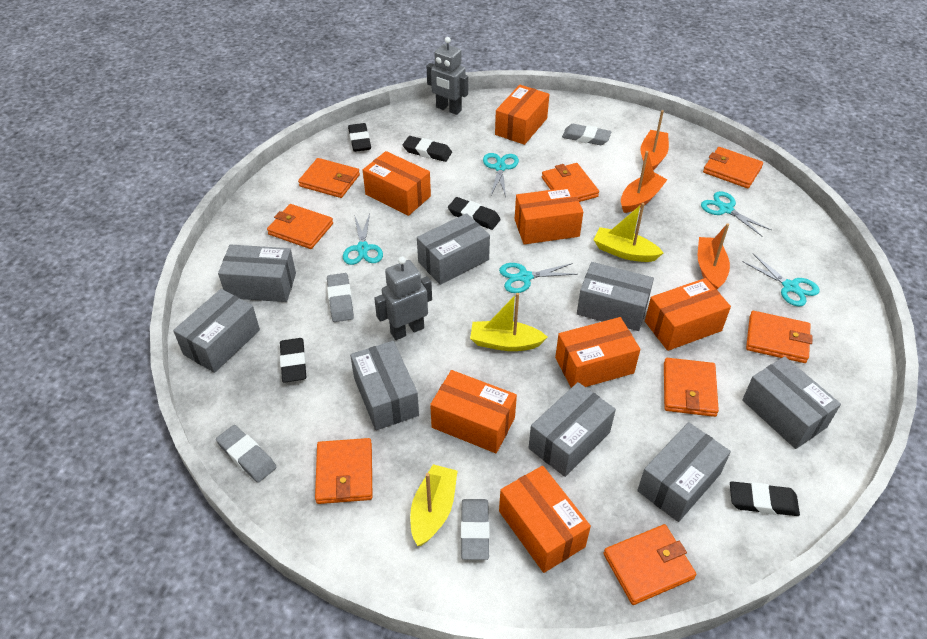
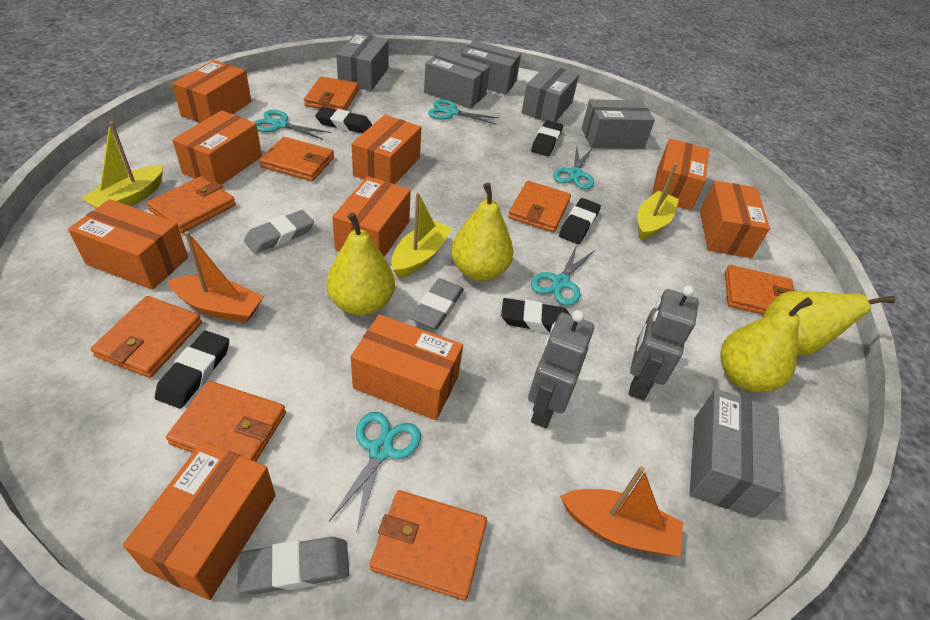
grey box: [173,289,260,373] [218,244,296,302] [350,341,419,430] [417,213,490,285] [528,382,616,477] [577,262,654,331] [637,422,731,522] [742,356,841,449] = 8 -> [336,33,389,91] [424,51,490,109] [461,40,521,95] [521,64,579,122] [582,99,655,149] [690,389,783,518] = 6
grey eraser: [216,425,277,483] [327,273,354,322] [461,499,490,560] [562,124,611,145] = 4 -> [238,537,349,595] [244,210,314,254] [410,278,464,329] = 3
orange boat: [621,151,668,213] [641,110,669,171] [698,223,730,289] = 3 -> [167,231,264,323] [560,466,683,557] = 2
orange box: [363,151,431,216] [430,370,517,453] [495,85,549,145] [499,466,591,573] [515,187,583,245] [555,317,641,388] [645,278,731,351] = 7 -> [68,199,188,290] [123,441,276,600] [172,60,251,123] [172,110,262,185] [332,176,411,257] [351,115,421,184] [351,314,463,420] [651,139,709,211] [700,181,770,258] = 9
yellow pear: none = 0 -> [326,212,395,316] [451,183,513,281] [720,297,813,392] [763,291,895,355] = 4

